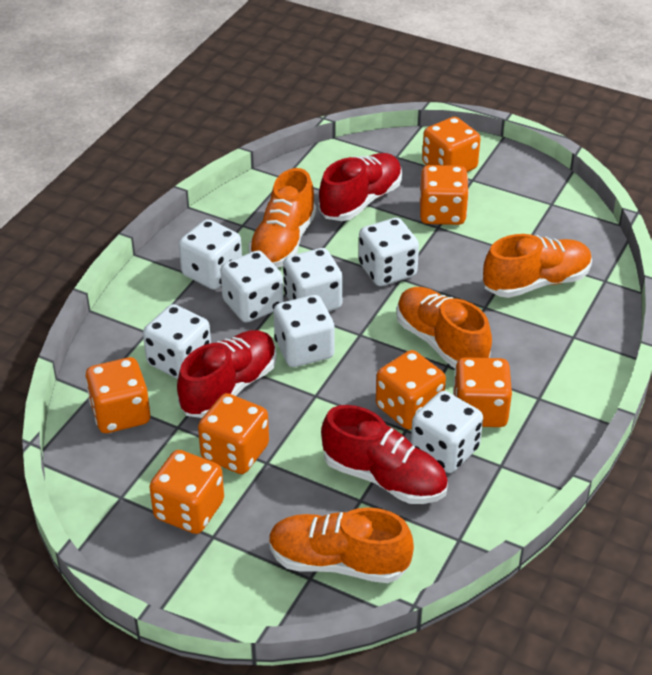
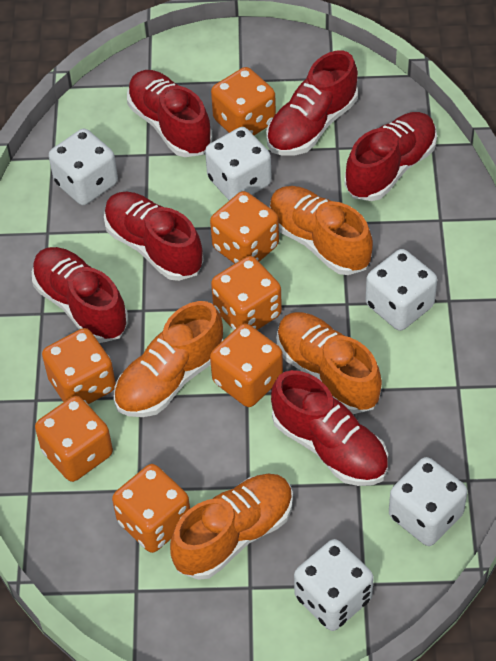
red shoe: [177,330,277,418] [319,153,402,221] [321,405,448,504] = 3 -> [32,247,128,343] [104,192,204,281] [127,70,212,157] [266,51,358,156] [271,370,388,486] [345,112,437,201] = 6
white dice: [143,304,211,379] [179,219,242,290] [220,251,284,323] [274,295,335,367] [283,248,343,311] [359,218,419,286] [411,391,483,473] = 7 -> [49,129,118,205] [205,127,272,200] [294,539,374,631] [366,249,437,331] [389,457,467,546] = 5

